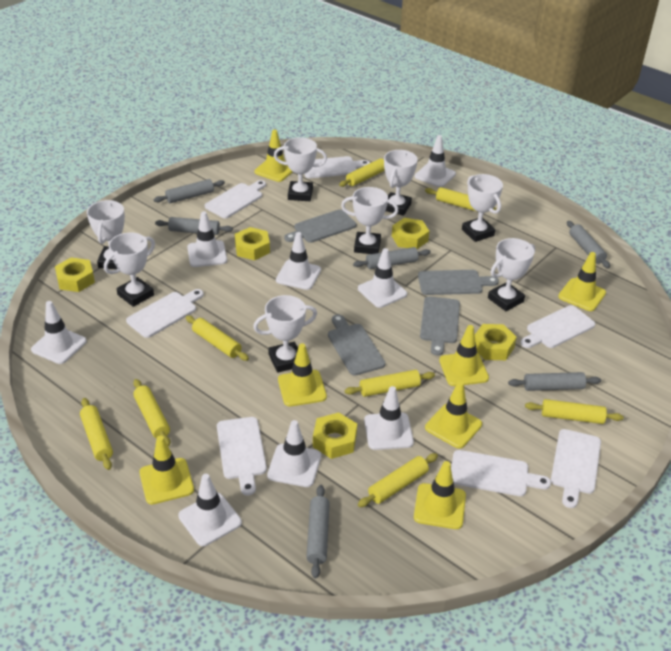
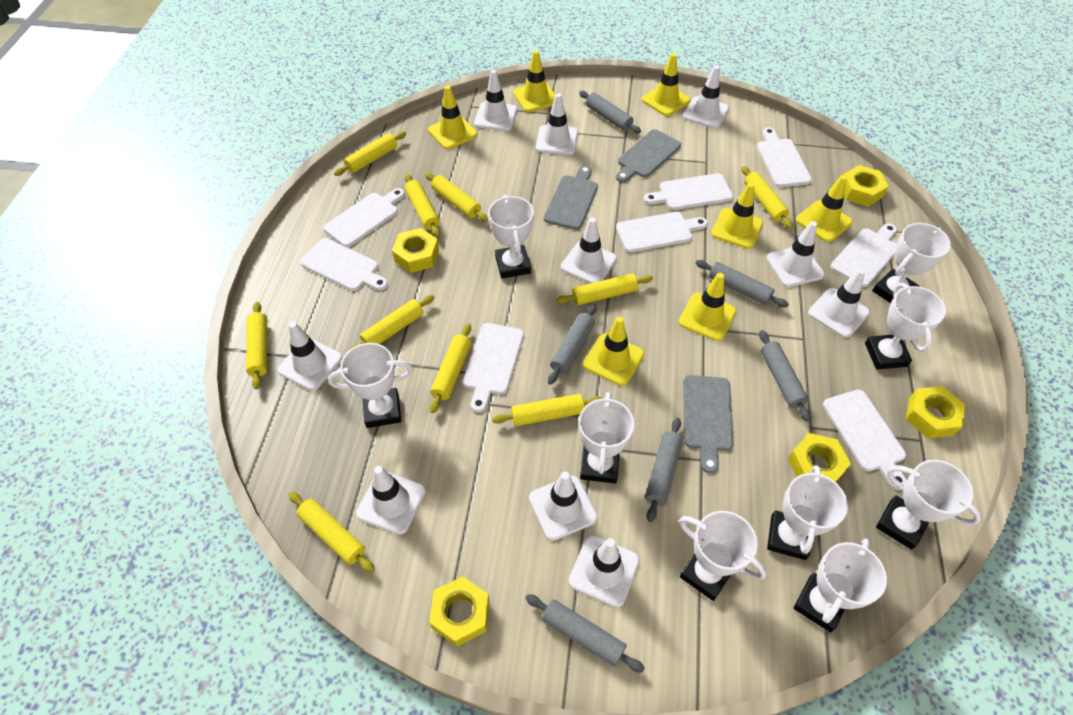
grey cutting board: [284,209,356,243] [328,314,385,376] [418,270,499,295] [420,296,460,356] = 4 -> [544,165,598,230] [616,129,681,182] [683,375,734,474] = 3
white cutting board: [126,289,204,338] [205,180,266,218] [217,417,267,495] [304,156,370,178] [451,450,551,496] [520,305,595,348] [551,429,601,508] = 7 -> [300,238,388,291] [323,188,405,247] [463,323,524,413] [616,212,708,253] [644,173,733,210] [757,127,812,187] [823,390,907,490] [830,223,897,287] = 8
white traffic cone: [31,301,87,364] [178,474,242,546] [187,211,227,267] [267,420,321,487] [276,232,321,290] [358,248,407,308] [364,386,414,450] [414,135,456,187] = 8 -> [278,322,343,391] [356,466,426,535] [474,70,517,131] [529,472,598,541] [536,93,578,155] [561,217,617,283] [569,535,640,607] [683,66,729,128] [766,221,824,287] [808,268,870,338] = 10
white trophy: [87,200,125,269] [104,233,155,307] [253,295,317,373] [274,137,327,201] [341,187,398,254] [384,150,417,216] [462,174,503,242] [488,238,535,311] = 8 -> [328,343,413,428] [488,195,534,279] [579,392,634,484] [679,511,767,601] [767,465,848,560] [794,539,887,632] [865,283,946,370] [872,223,951,303] [876,459,982,550] = 9
yellow rolling pin: [80,398,113,470] [133,379,170,446] [186,315,249,361] [339,158,385,187] [345,370,435,397] [358,453,438,507] [425,187,496,212] [525,399,624,424] = 8 -> [246,302,267,390] [289,492,375,573] [334,131,406,176] [348,295,434,351] [405,174,440,237] [425,172,488,222] [430,323,471,413] [492,394,603,426] [556,273,653,305] [741,166,793,229] = 10

